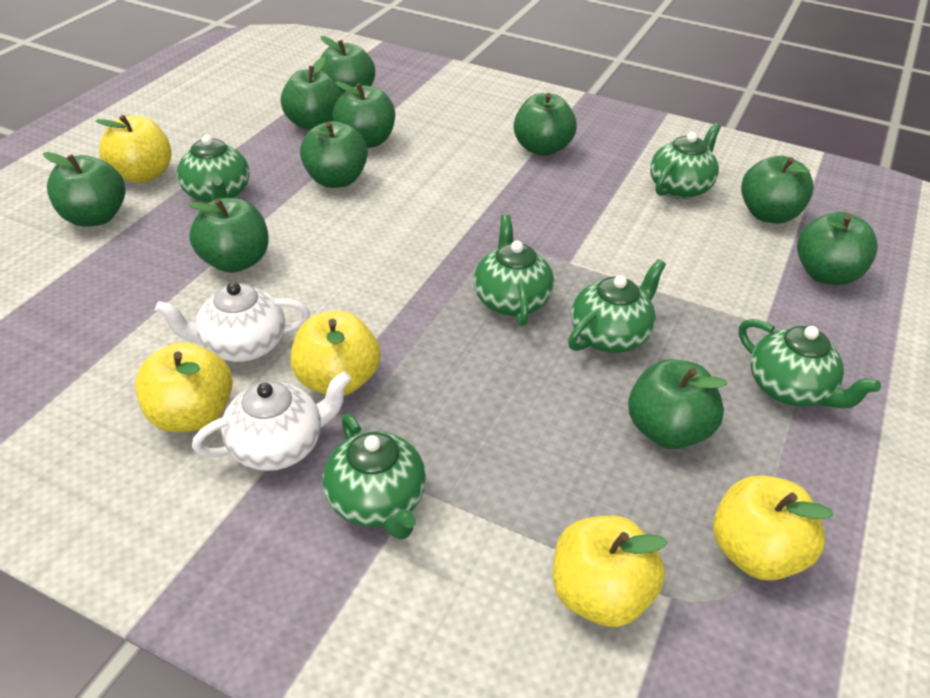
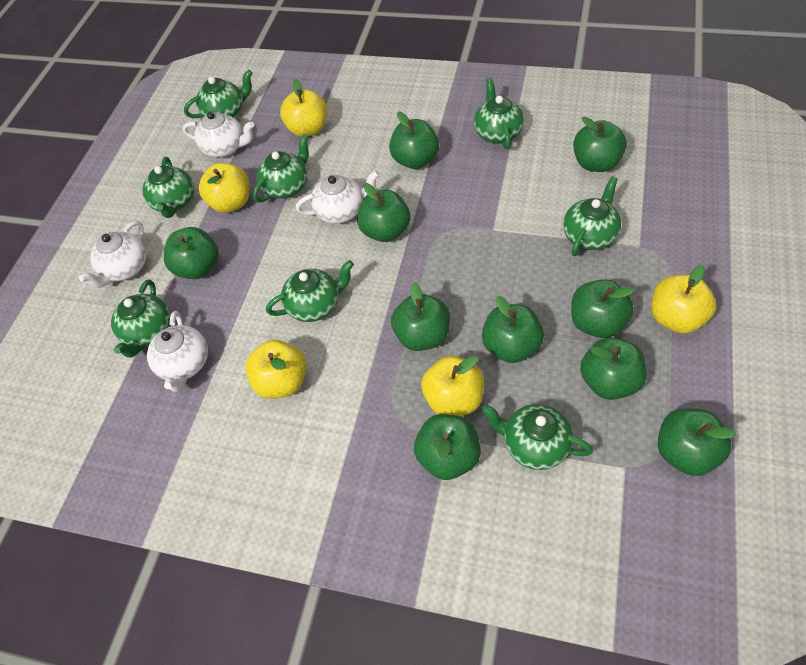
green teapot: [177,134,250,203] [323,413,426,540] [474,215,554,326] [568,259,666,353] [650,123,721,199] [739,319,881,409] = 6 -> [111,279,170,358] [142,157,194,218] [184,69,253,118] [253,134,309,202] [266,260,354,322] [474,78,524,149] [481,404,593,470] [563,176,621,256] = 8
white teapot: [155,282,310,362] [192,371,352,471] = 2 -> [79,221,146,288] [147,311,208,392] [182,112,254,157] [296,170,379,224] = 4

